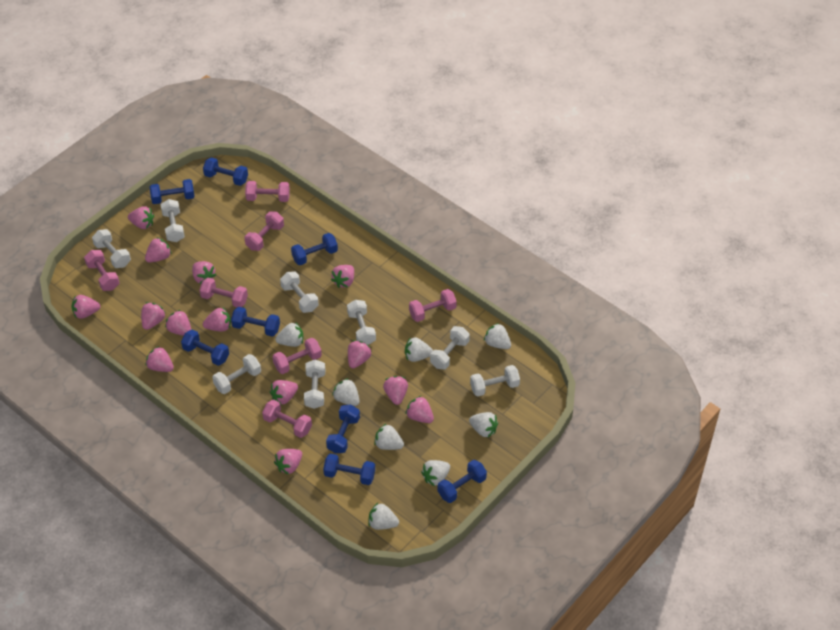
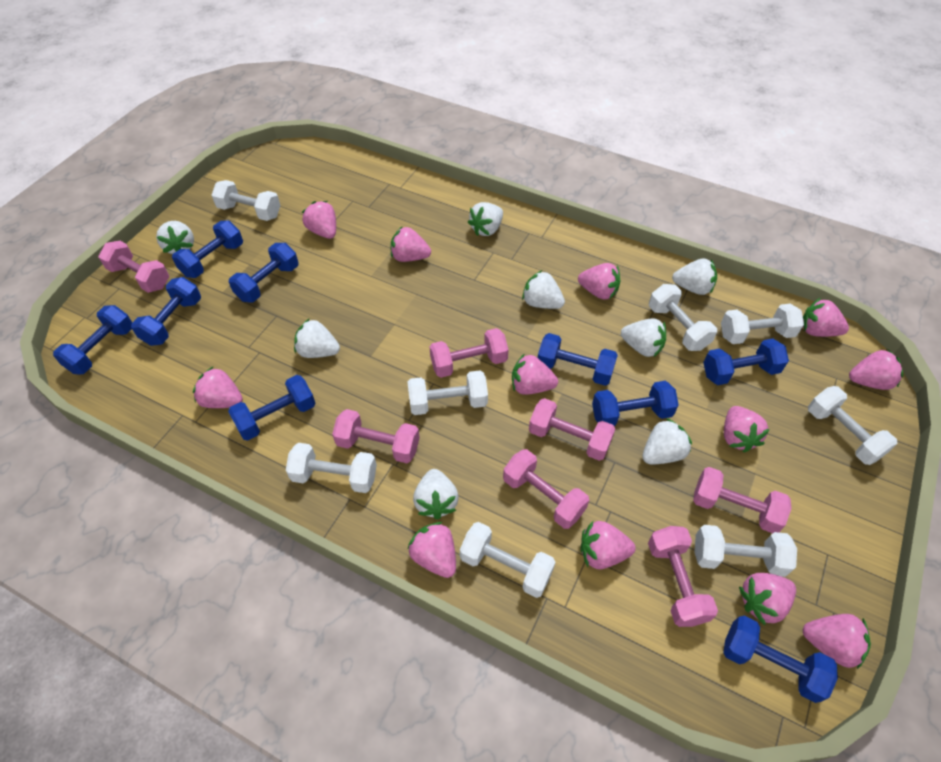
blue dumbbell: [150,179,195,204] [181,329,229,366] [203,157,248,186] [231,307,280,337] [291,233,338,265] [323,454,375,485] [326,405,360,453] [438,460,487,503] = 8 -> [53,305,132,375] [131,277,201,346] [172,221,243,278] [228,375,315,441] [229,243,299,302] [538,333,618,386] [592,381,679,426] [703,338,789,385] [723,616,838,703] = 9
pink strawberry: [71,295,100,319] [128,206,154,229] [141,302,166,330] [145,237,172,263] [146,346,174,372] [165,310,191,336] [192,261,216,284] [203,308,231,331] [270,380,298,405] [274,449,302,475] [331,265,354,288] [348,340,372,368] [383,376,408,405] [405,396,434,423] = 14 -> [193,367,243,408] [302,201,336,239] [391,227,431,262] [408,522,456,578] [512,354,558,395] [578,263,620,300] [580,521,636,569] [724,406,770,452] [739,573,796,625] [802,614,871,669] [803,298,849,337] [849,350,903,390] = 12

